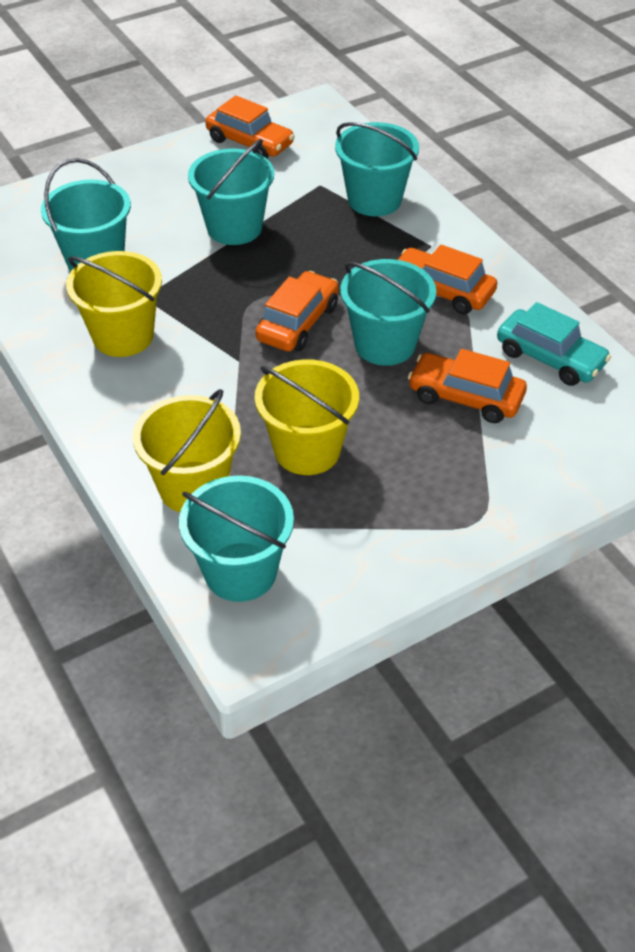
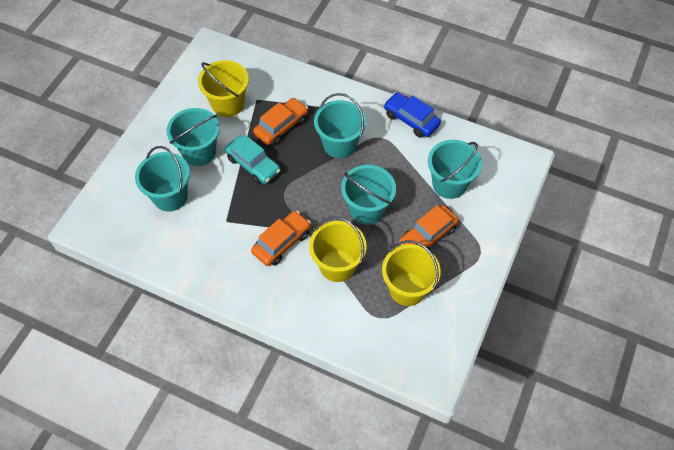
blue car: none = 0 -> [384,92,441,138] = 1
orange car: [205,95,295,158] [255,271,339,352] [398,244,497,315] [408,349,527,423] = 4 -> [251,211,311,266] [253,98,308,145] [399,205,459,250] = 3

